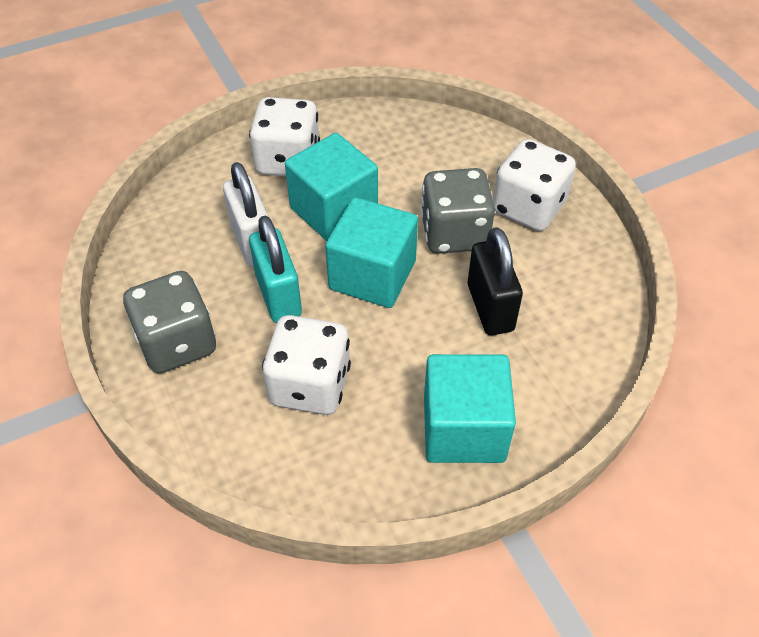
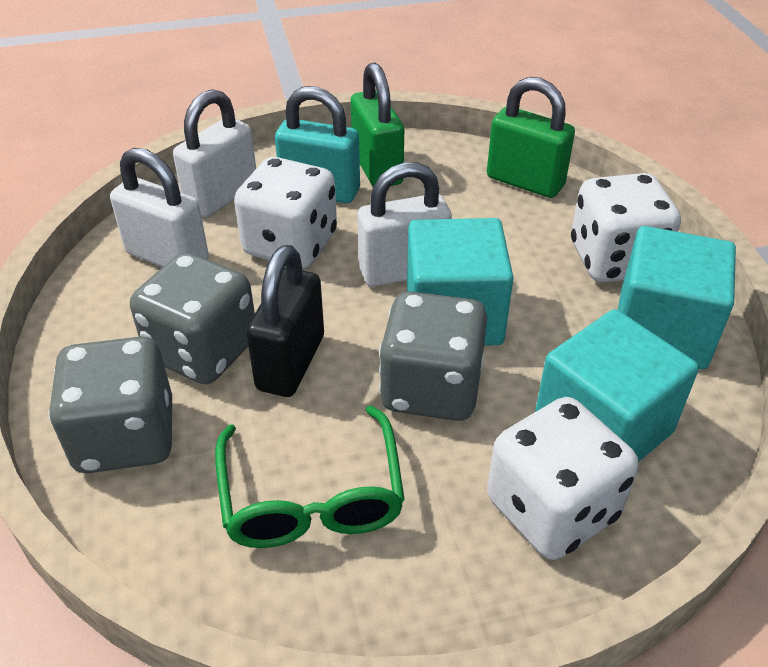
green glasses: none = 0 -> [215,405,405,548] = 1
green padlock: none = 0 -> [351,62,404,186] [487,77,575,198] = 2
grey dice: [123,271,216,373] [421,168,495,254] = 2 -> [48,336,172,473] [130,252,255,384] [379,291,487,421] = 3
white padlock: [223,162,269,267] = 1 -> [110,148,209,267] [173,89,256,218] [358,162,452,287] = 3

